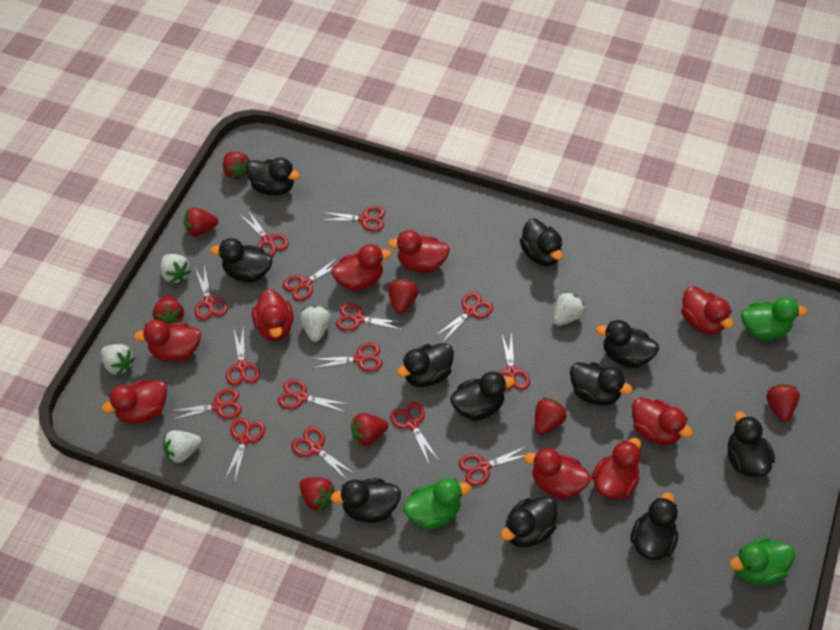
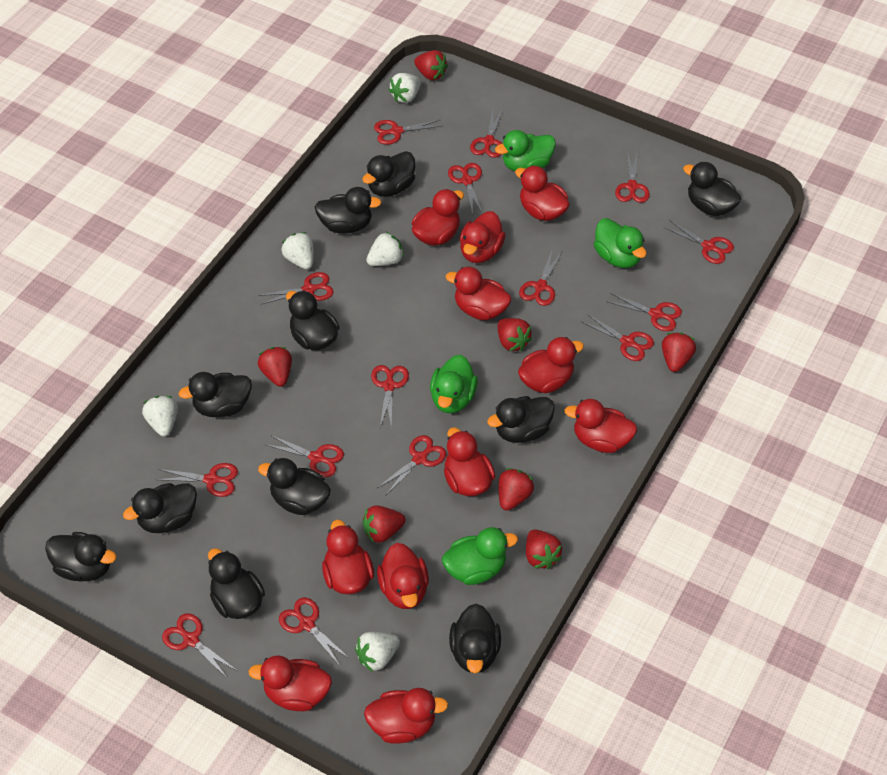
green duck: [403,478,471,530] [729,538,795,585] [741,297,808,340] = 3 -> [430,355,478,413] [442,527,518,585] [495,130,556,171] [594,218,647,268] = 4
red duck: [102,380,167,424] [134,320,201,362] [252,289,294,341] [331,244,391,291] [388,230,450,273] [524,448,591,499] [592,438,641,500] [632,397,693,445] [681,286,734,335] = 9 -> [248,656,332,711] [322,520,374,594] [364,688,448,743] [377,543,429,609] [412,189,464,246] [444,427,496,496] [446,267,511,320] [460,211,506,263] [515,165,570,221] [518,337,584,393] [564,399,637,453] = 11
red strawberry: [153,296,184,324] [184,207,218,237] [223,152,250,179] [299,477,335,512] [351,413,388,446] [388,279,418,314] [535,397,567,435] [766,384,800,422] = 8 -> [258,347,292,387] [362,505,405,543] [414,50,448,80] [498,318,532,351] [499,468,534,511] [526,529,562,569] [662,332,696,372] = 7

